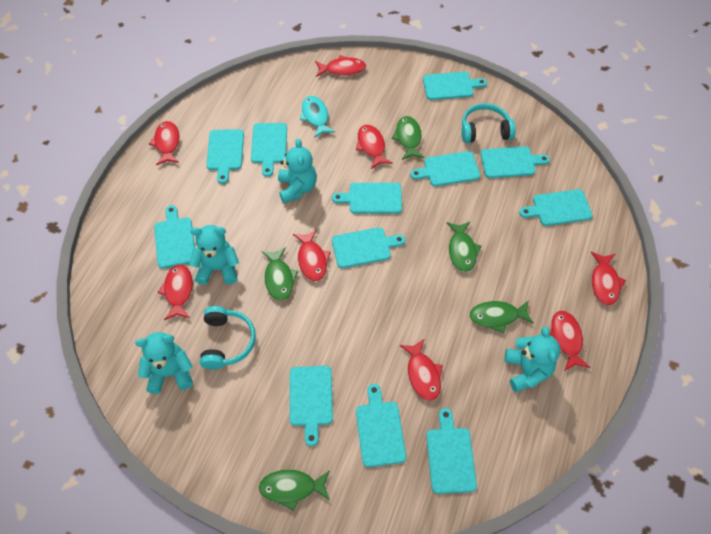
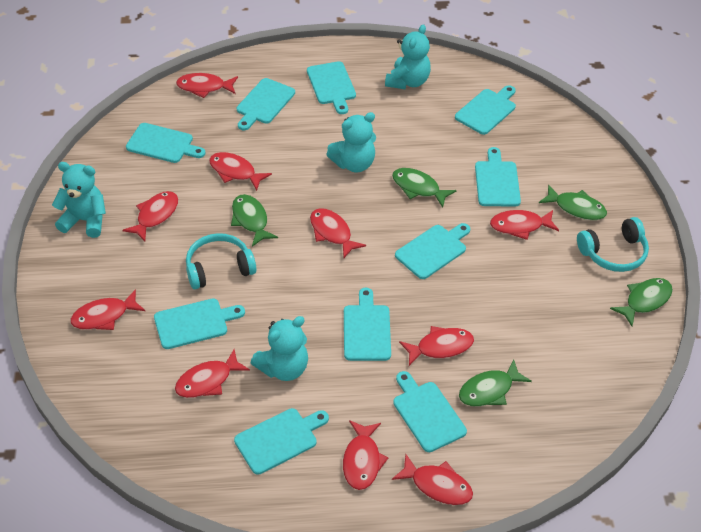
red fish: [149,121,180,165] [157,264,193,320] [293,229,331,281] [315,55,366,77] [356,125,393,169] [399,339,443,401] [550,311,590,371] [591,252,626,305] = 8 -> [70,289,145,330] [122,191,178,241] [175,350,250,398] [176,73,238,98] [209,152,272,191] [310,208,366,258] [343,420,389,490] [392,454,473,505] [399,326,474,366] [490,210,559,240] = 10
turquoise cutting board: [154,205,195,268] [206,129,244,184] [251,123,287,177] [290,366,333,446] [332,183,402,214] [332,227,405,268] [356,384,406,467] [410,151,480,186] [423,72,487,100] [426,408,477,494] [480,146,550,178] [519,189,593,226] = 12 -> [126,123,205,163] [154,298,245,349] [234,408,329,475] [237,78,295,130] [307,61,356,114] [344,288,391,361] [393,371,467,452] [395,223,470,279] [455,85,516,135] [475,147,521,207] = 10
turquoise fish: [300,96,335,138] = 1 -> none = 0

